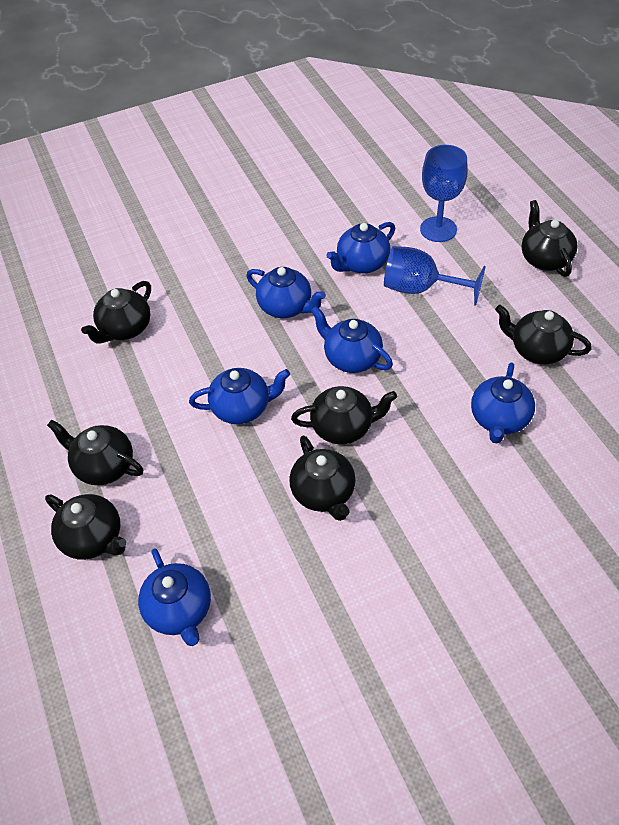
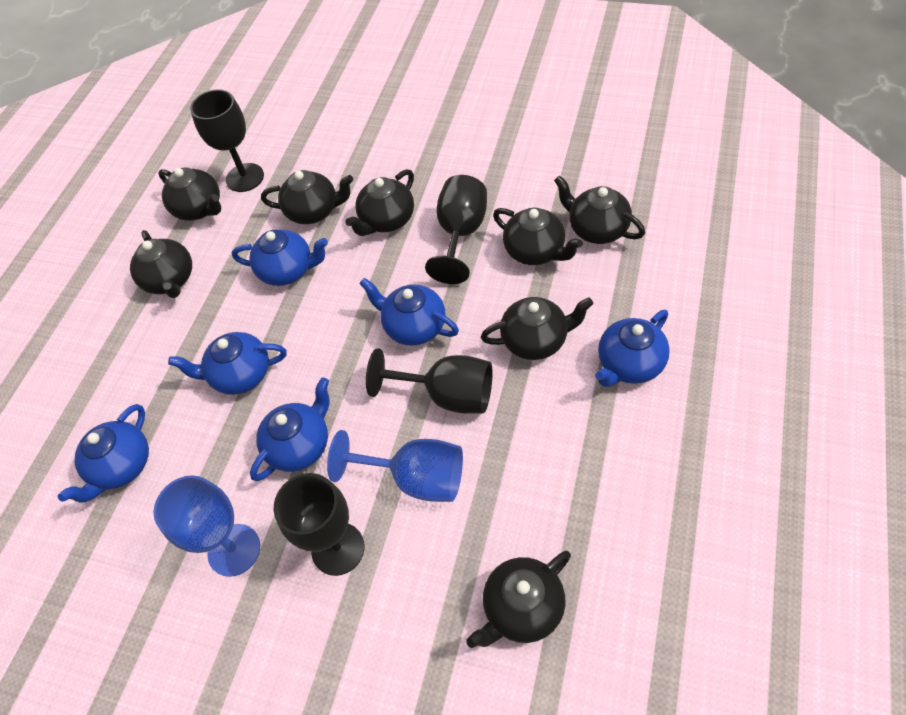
black goblet: none = 0 -> [190,89,264,192] [274,473,365,576] [366,348,493,414] [425,175,487,284] = 4
black teapot: [45,494,126,560] [47,420,143,485] [81,281,151,344] [289,436,356,521] [291,386,397,444] [495,305,592,365] [522,200,578,277] = 7 -> [130,230,192,298] [158,168,221,220] [261,170,353,224] [345,169,414,236] [466,551,571,648] [481,297,593,360] [493,207,583,265] [554,176,645,244] = 8

